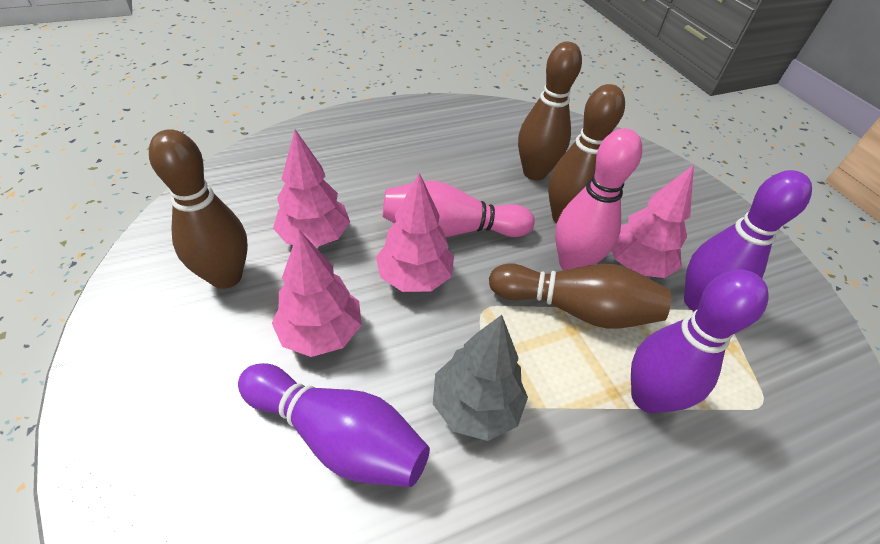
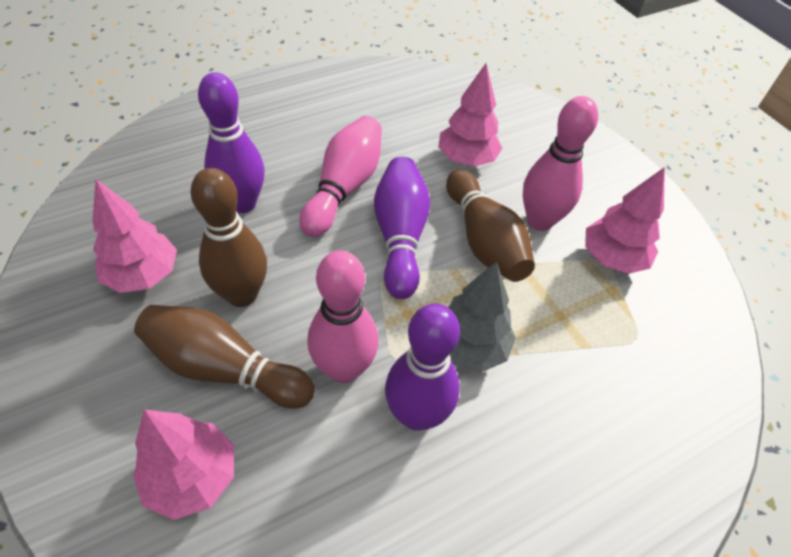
brown bowling pin: [149,129,248,289] [489,263,671,329] [518,41,582,181] [548,84,625,224] = 4 -> [134,305,315,409] [191,168,267,307] [446,169,535,282] = 3
pink bowling pin: [382,181,535,237] [555,128,642,270] = 2 -> [299,116,382,237] [307,250,379,383] [523,96,598,231] = 3

